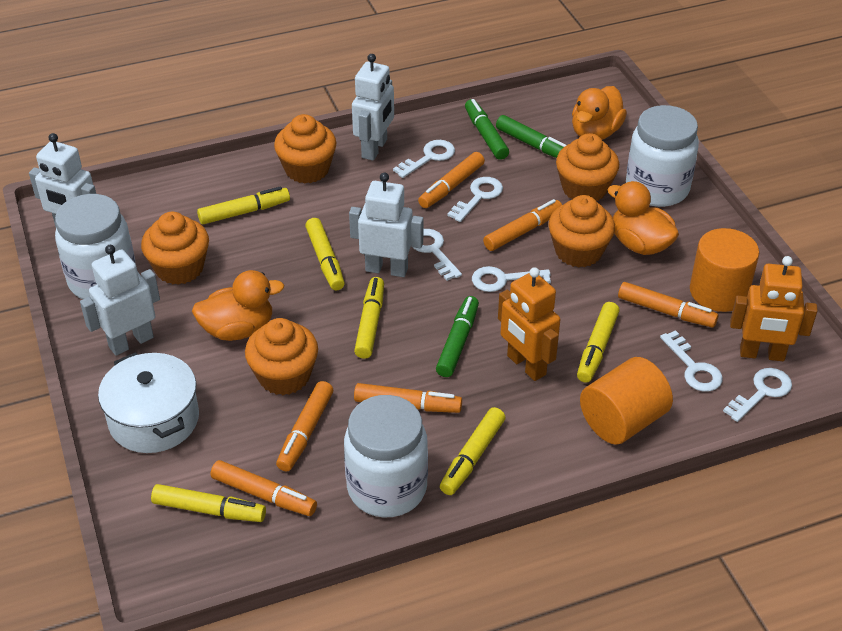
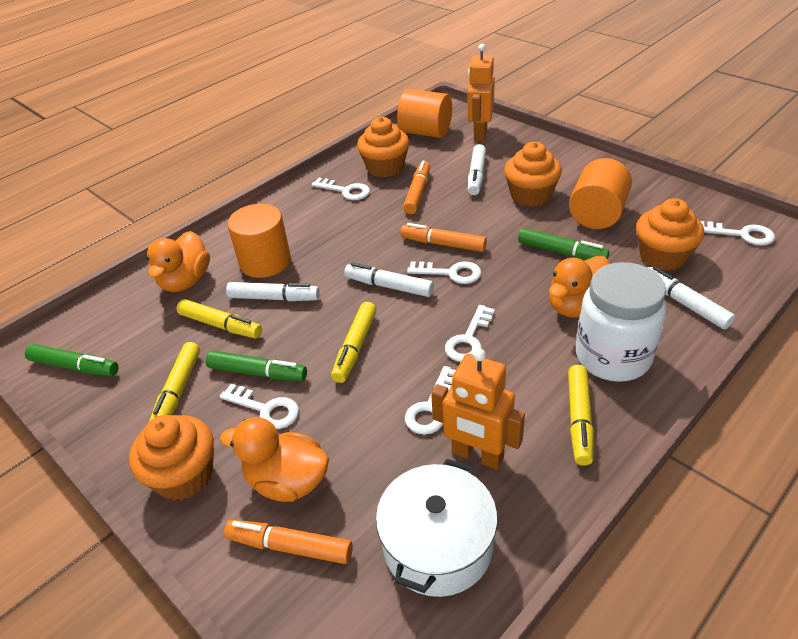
orange cupcake: [141,212,209,285] [245,318,318,395] [274,114,336,183] [548,195,615,267] [556,133,619,201] = 5 -> [129,415,214,500] [357,117,409,178] [504,142,562,207] [636,198,704,271] = 4
orange cylinder: [580,357,673,445] [690,228,759,312] = 2 -> [228,204,291,278] [397,89,452,138] [569,158,632,229] = 3
orange marker: [210,460,317,516] [276,381,333,472] [354,383,462,413] [418,152,485,208] [483,199,562,251] [618,282,718,328] = 6 -> [224,520,353,564] [400,223,487,252] [403,160,430,214] = 3
white jar: [55,194,136,299] [344,395,428,517] [626,105,699,207] = 3 -> [576,262,666,382] = 1
white marker: none = 0 -> [226,282,320,301] [344,263,434,297] [468,144,486,195] [648,266,735,329] = 4
white robot: [29,133,96,227] [80,245,160,356] [349,173,423,277] [352,54,394,161] = 4 -> none = 0
yellow marker: [151,484,266,522] [197,186,290,224] [305,218,345,290] [354,277,384,359] [440,407,506,495] [577,302,620,383] = 6 -> [149,342,200,422] [177,299,262,338] [331,302,377,383] [568,365,594,466] = 4

